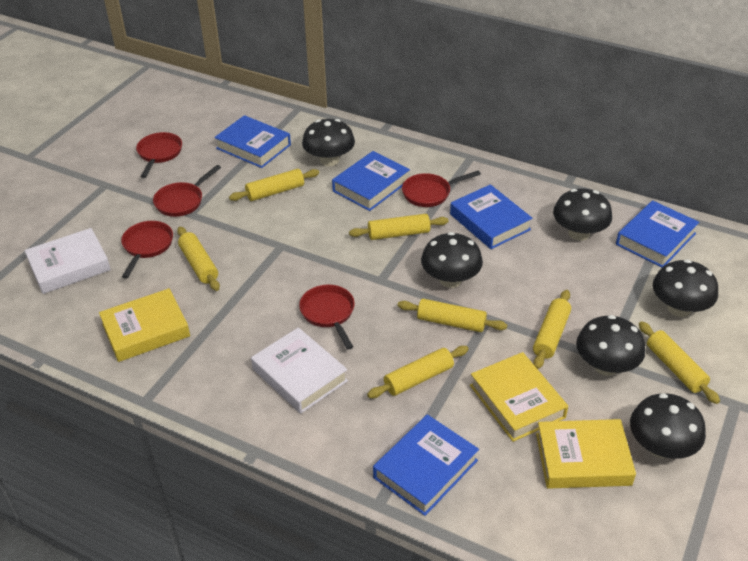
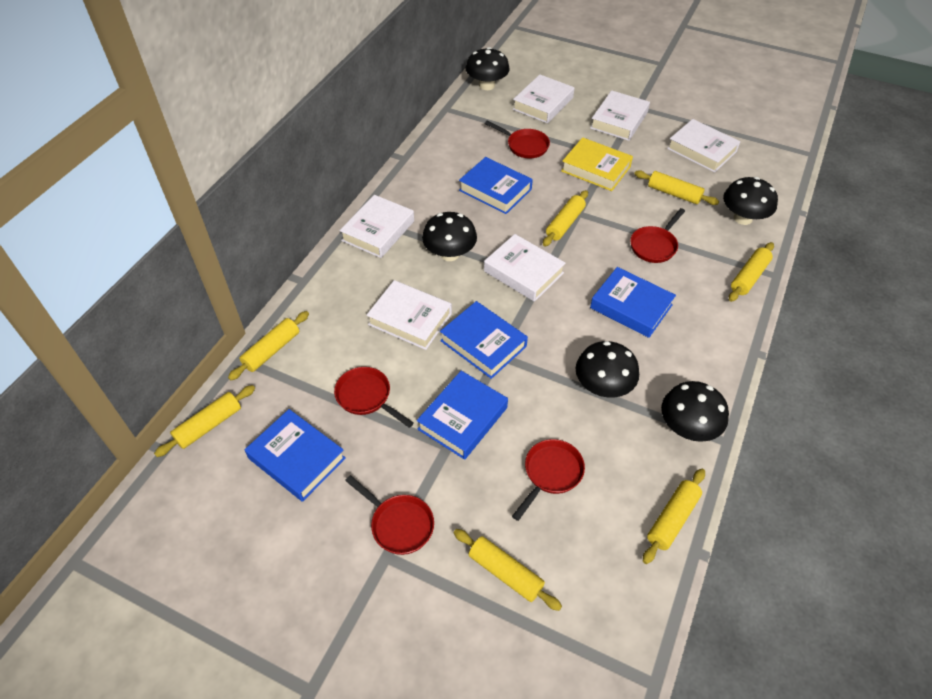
black mushroom: [302,119,355,167] [421,232,483,288] [553,188,612,241] [576,315,645,376] [630,393,706,459] [653,259,718,317] = 6 -> [422,212,477,261] [466,47,510,90] [576,341,639,398] [661,381,729,442] [723,177,778,225] = 5
white book: [25,228,111,294] [251,327,348,414] = 2 -> [339,195,414,258] [367,280,452,350] [484,234,566,302] [513,74,575,124] [590,90,650,141] [667,119,741,173] = 6
yellow book: [99,288,190,362] [470,352,568,442] [536,419,636,489] = 3 -> [561,137,633,191] = 1

